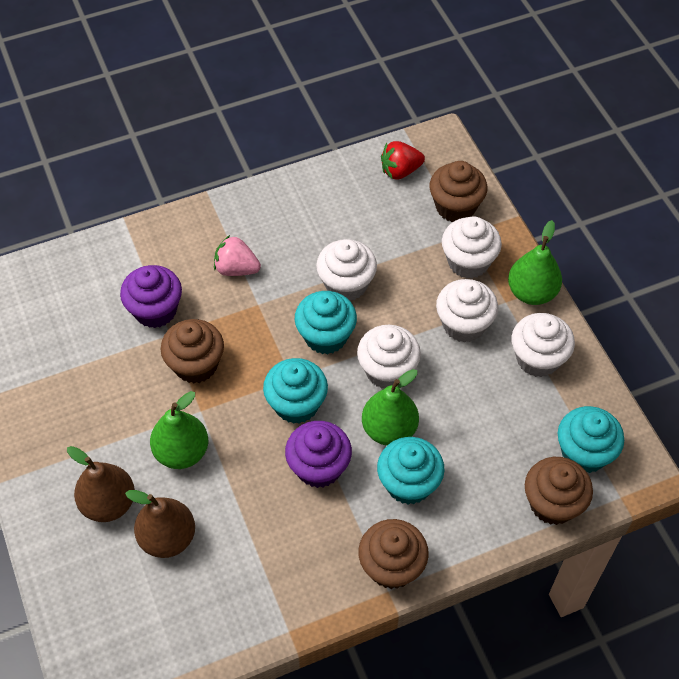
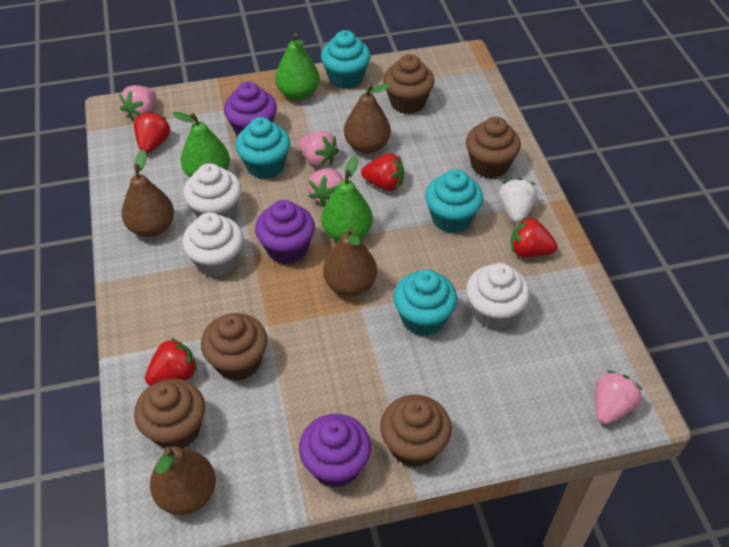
brown cupcake: [161,319,224,383] [358,519,429,589] [430,161,487,222] [525,457,593,525] = 4 -> [134,379,205,449] [201,313,268,381] [380,395,452,468] [383,54,435,114] [466,116,521,179] = 5
brown pear: [67,446,135,522] [125,490,195,558] = 2 -> [122,150,174,237] [150,446,216,515] [323,228,377,296] [344,83,391,154] = 4
pink strawberry: [214,235,261,276] = 1 -> [119,85,156,121] [299,131,339,168] [308,168,343,207] [595,371,643,424] = 4
purple cupcake: [120,265,182,328] [285,421,352,488] = 2 -> [224,82,277,136] [255,200,315,264] [299,414,371,488] = 3
red strawberry: [381,141,425,180] = 1 -> [134,111,170,153] [145,338,197,386] [361,153,404,191] [511,217,557,257] = 4
white cupcake: [316,239,377,301] [357,325,421,389] [436,279,498,343] [442,216,502,279] [511,313,575,377] = 5 -> [182,212,243,277] [183,163,241,220] [466,263,530,329] = 3
white strawberry: none = 0 -> [499,178,537,223] = 1

